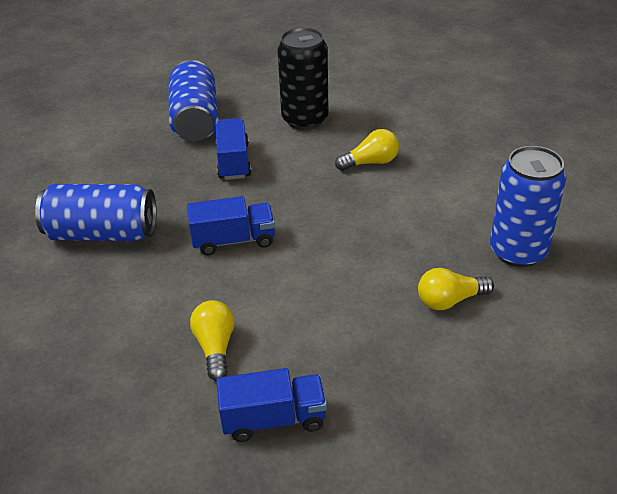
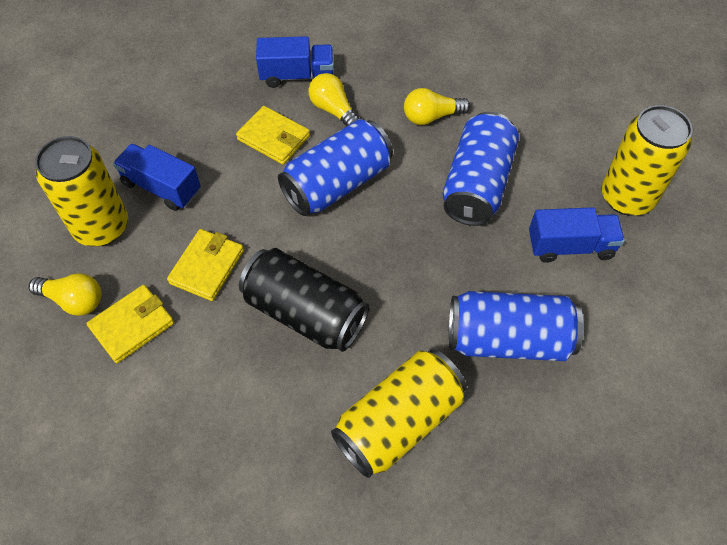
yellow can: none = 0 -> [35,136,128,246] [331,349,467,478] [602,105,692,216] = 3
yellow wallet: none = 0 -> [86,285,174,363] [167,229,244,301] [236,106,310,165] = 3

